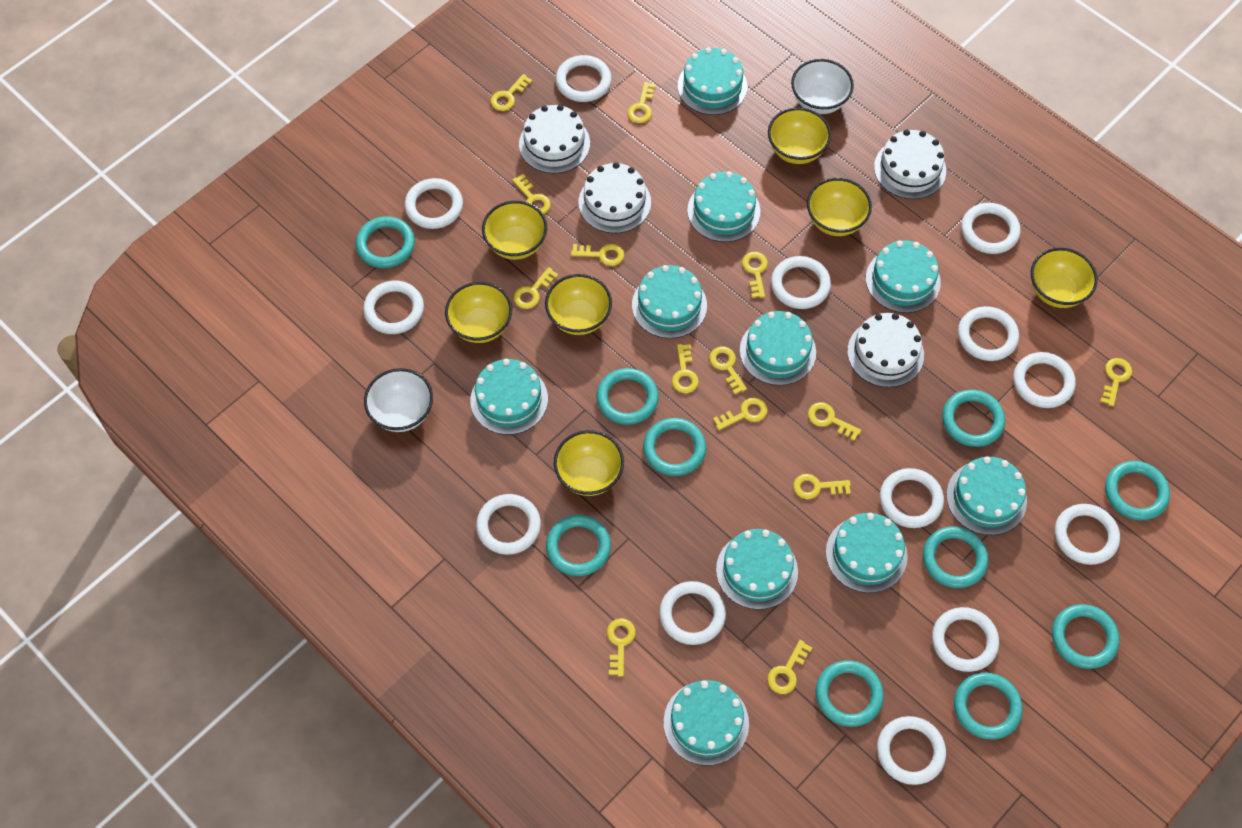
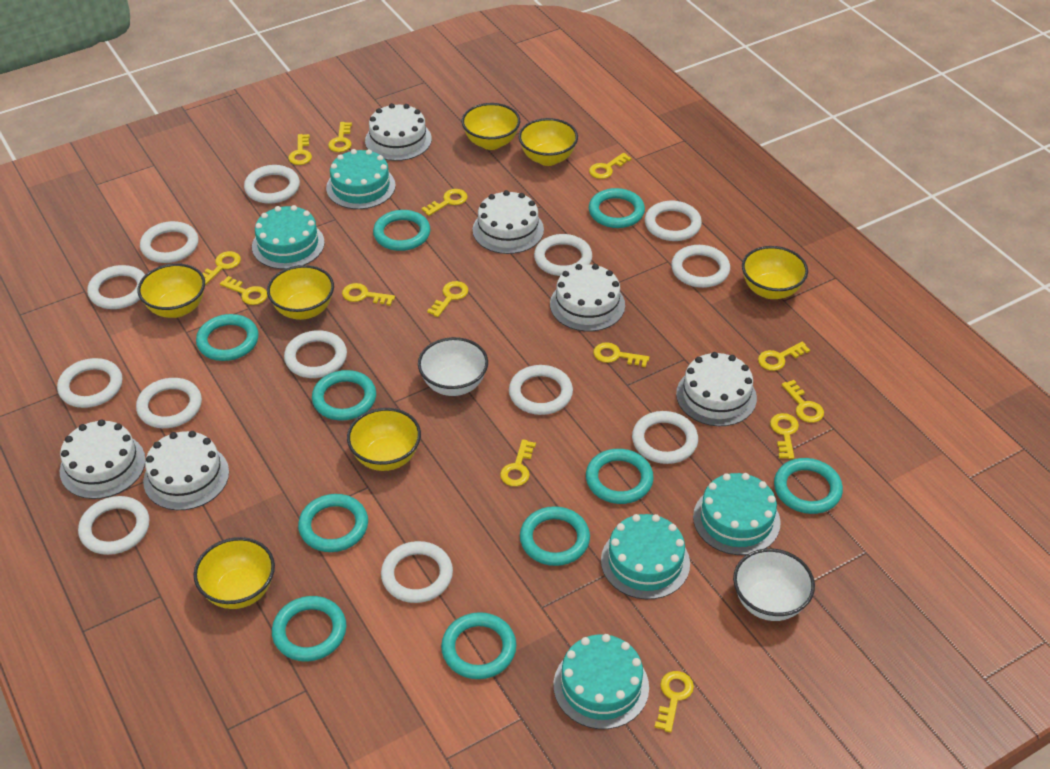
turquoise cake: [470,359,548,435] [632,265,707,338] [664,680,749,765] [678,47,747,115] [687,171,760,242] [716,529,798,610] [740,311,816,385] [826,513,908,593] [866,240,941,313] [946,456,1027,535] = 10 -> [252,205,325,269] [326,149,396,209] [554,634,649,729] [601,514,690,599] [693,473,781,555] = 5
white cake: [519,105,590,173] [578,162,651,233] [847,313,924,387] [874,130,946,199] = 4 -> [60,419,146,499] [143,431,229,510] [365,103,432,161] [473,190,544,254] [550,264,625,331] [676,352,757,426] = 6

